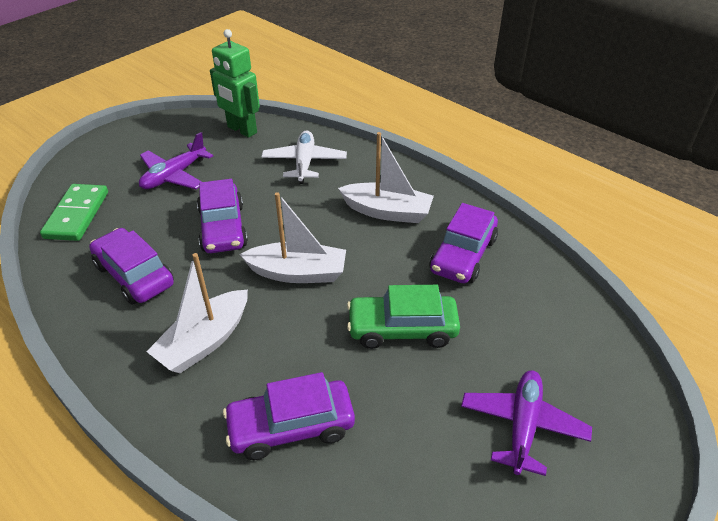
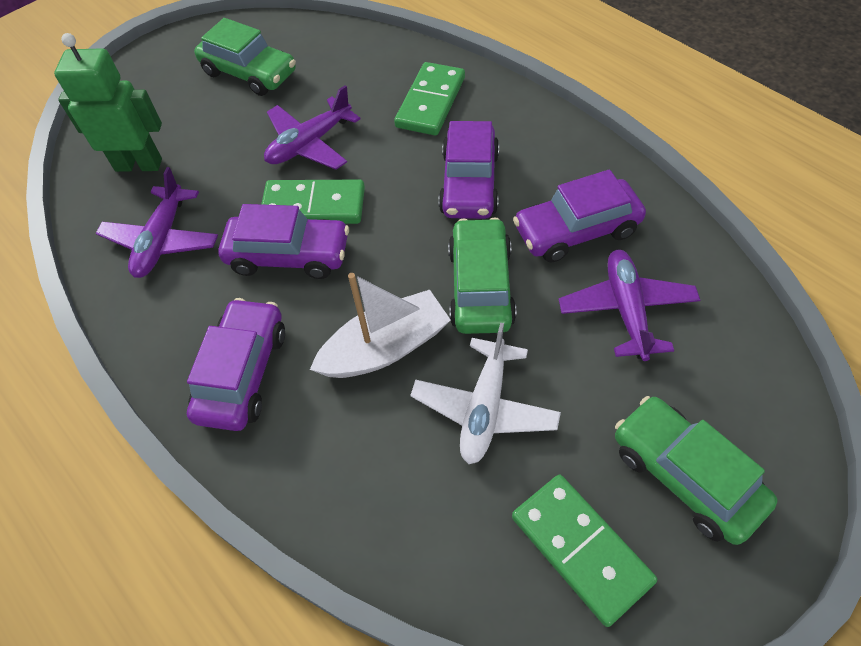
green car: [347,285,460,349] = 1 -> [194,18,296,96] [448,217,516,334] [615,396,778,545] = 3
green domino: [40,184,108,241] = 1 -> [261,180,365,224] [394,62,465,135] [512,475,657,627] = 3
purple plane: [139,132,213,189] [461,370,592,476] = 2 -> [96,167,218,278] [264,85,360,170] [559,250,700,361] = 3
white boat: [146,253,248,373] [239,192,346,283] [338,132,434,223] = 3 -> [310,273,451,378] = 1

